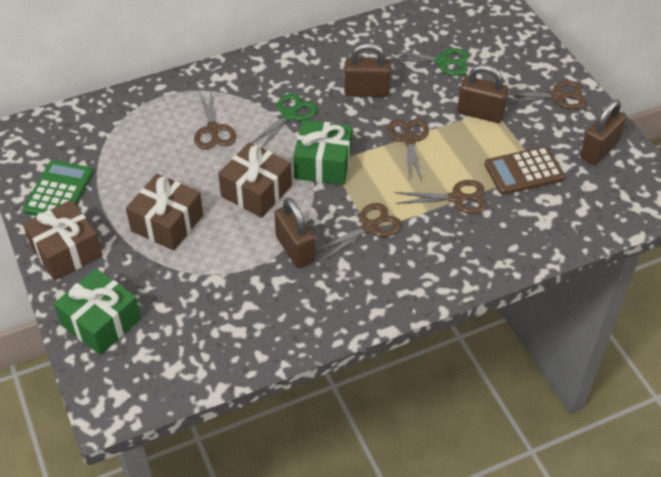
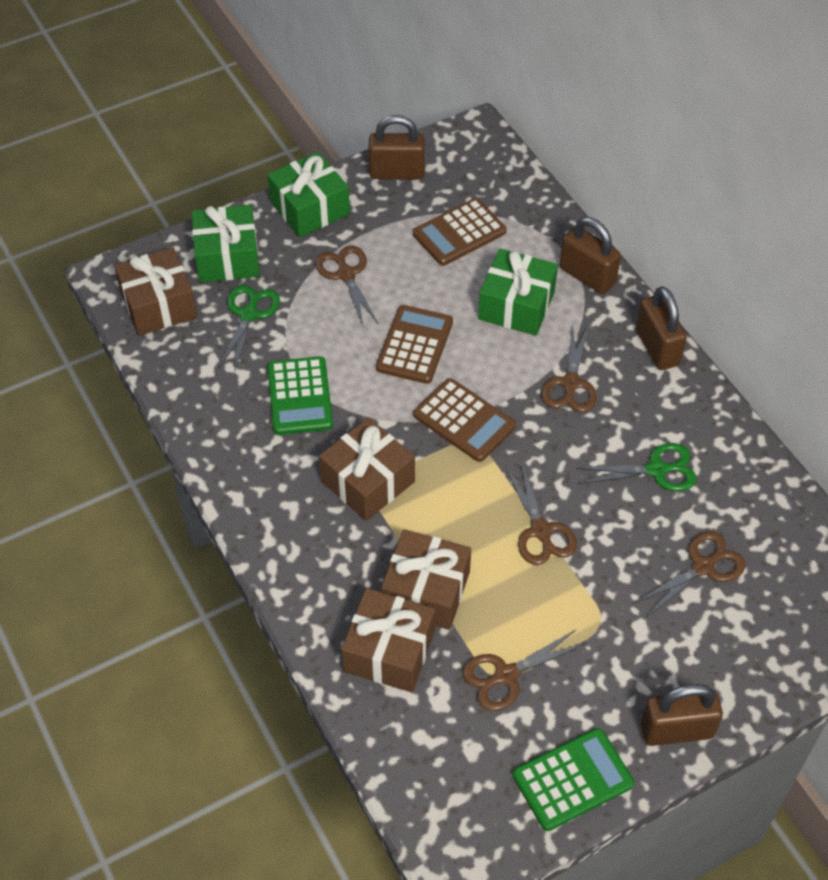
brown calculator: [485,146,565,195] = 1 -> [376,305,453,384] [413,198,506,266] [413,378,516,462] = 3
brown gift: [23,200,103,281] [126,174,203,251] [218,142,292,218] = 3 -> [114,247,197,336] [319,417,415,521] [341,588,435,692] [381,529,471,630] = 4
green calculator: [23,160,93,216] = 1 -> [267,356,333,435] [513,728,634,831] = 2
green gift: [54,268,141,355] [293,120,352,185] = 2 -> [192,205,260,283] [267,152,350,238] [478,248,558,336] = 3

